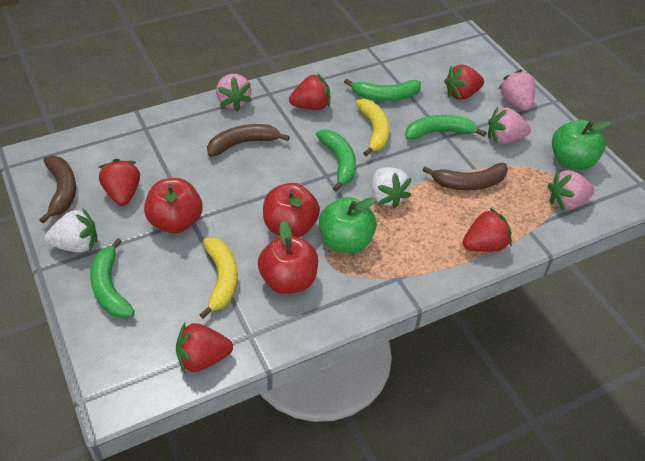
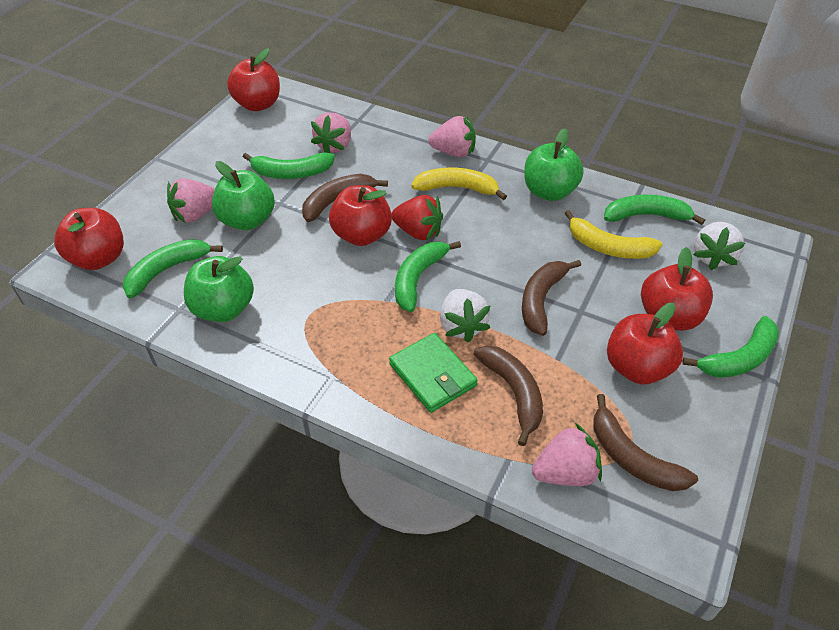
brown banana: [39,156,76,223] [207,124,290,157] [423,163,508,191] = 3 -> [302,174,388,222] [474,345,543,446] [522,260,581,336] [594,394,698,491] = 4
green apple: [319,197,377,253] [552,120,611,170] = 2 -> [184,256,254,322] [212,161,275,230] [524,128,584,201] = 3
green banana: [90,238,135,318] [316,129,356,192] [344,79,421,101] [405,115,486,140] = 4 -> [123,239,223,298] [243,153,335,179] [395,241,461,312] [604,195,705,225] [682,316,779,378] = 5
green wallet: none = 0 -> [389,333,478,413] = 1
red apple: [144,178,203,233] [258,221,318,294] [263,183,320,238] = 3 -> [54,208,124,270] [227,48,280,111] [329,185,392,246] [607,303,683,384] [641,247,713,331] = 5
red strawberry: [99,158,140,206] [176,323,233,373] [289,73,330,110] [444,65,484,100] [463,208,512,252] = 5 -> [391,195,443,241] = 1

